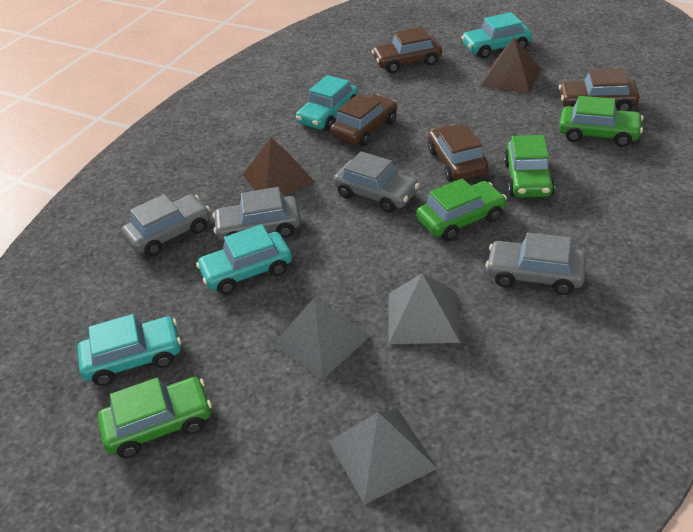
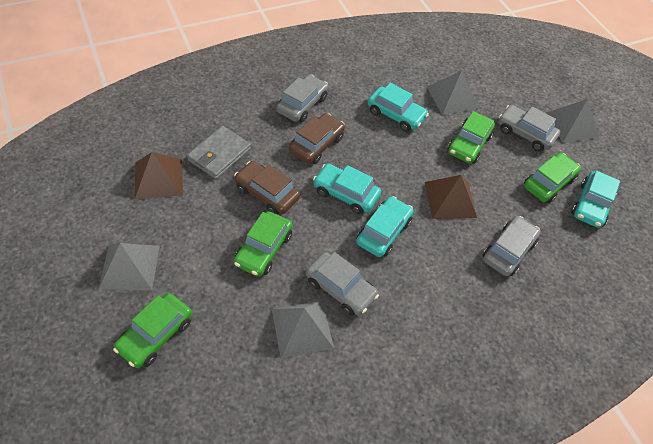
brown car: [330,94,397,146] [372,27,442,73] [428,124,488,182] [559,69,640,111] = 4 -> [234,161,300,215] [289,113,345,164] = 2
grey pyramid: [273,297,371,379] [329,409,438,505] [388,273,460,344] = 3 -> [99,243,160,290] [272,301,334,358] [427,71,479,115] [546,99,599,143] = 4
grey wallet: none = 0 -> [187,126,251,179] = 1

